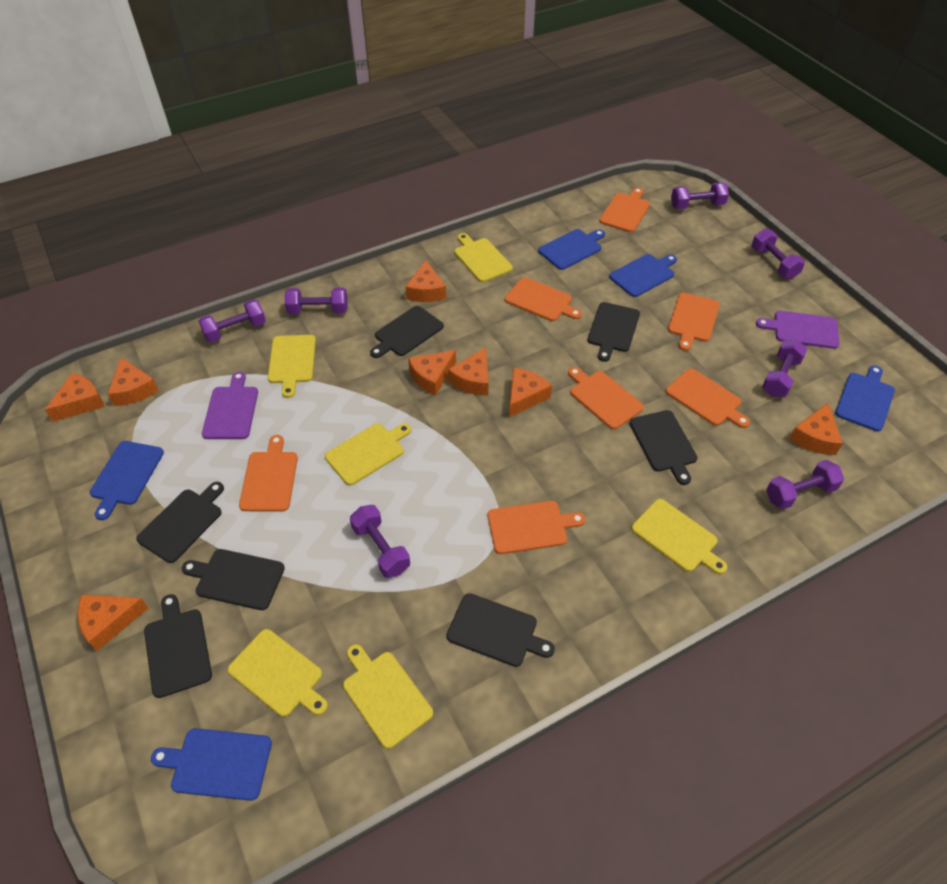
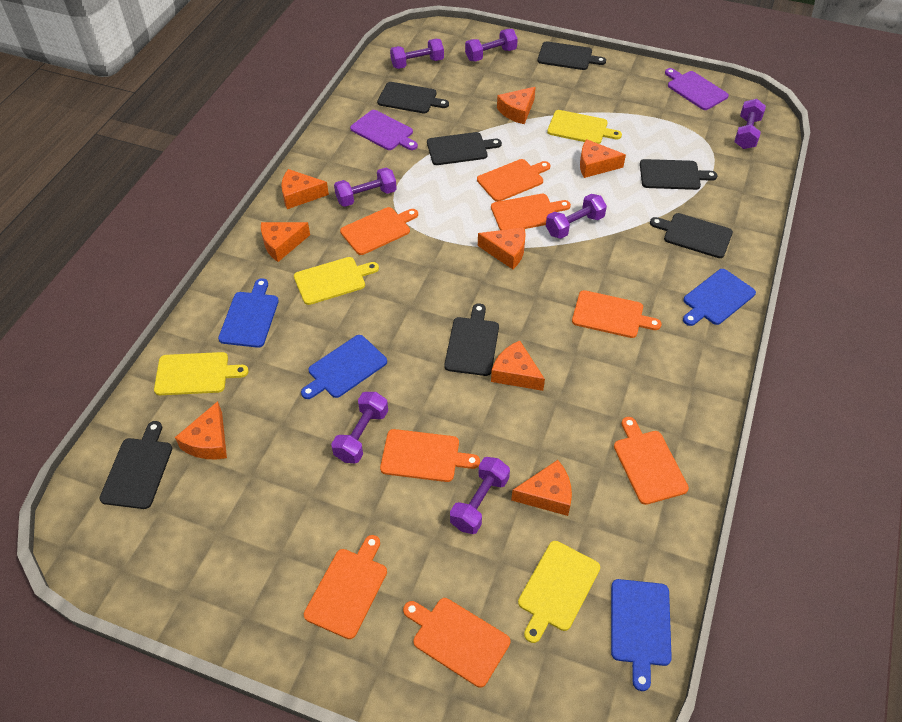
blue cutting board: [90,441,164,520] [151,728,272,801] [538,229,605,270] [609,254,677,297] [835,365,895,432] = 5 -> [218,278,279,348] [301,335,387,399] [611,579,672,691] [683,269,756,326] = 4
orange cutting board: [239,435,298,511] [488,501,585,554] [505,277,582,321] [568,367,644,429] [599,188,650,232] [666,368,750,428] [668,293,720,351] = 7 -> [304,535,387,639] [340,207,418,255] [380,429,480,482] [403,598,510,688] [477,159,550,202] [491,194,571,230] [572,290,662,338] [614,417,689,505] = 8
yellow cutting board: [228,629,328,717] [268,335,316,398] [325,423,411,485] [343,644,433,749] [454,233,513,282] [631,499,727,574] = 6 -> [154,352,249,395] [294,257,379,305] [518,541,600,643] [547,110,622,144] = 4

